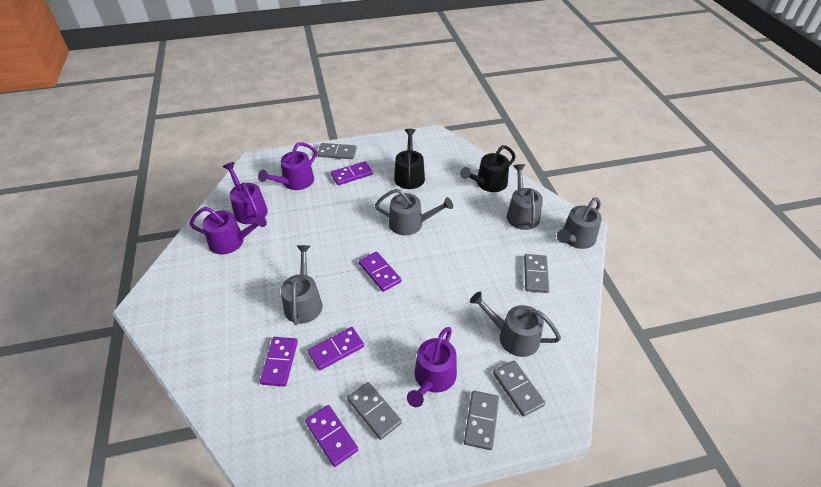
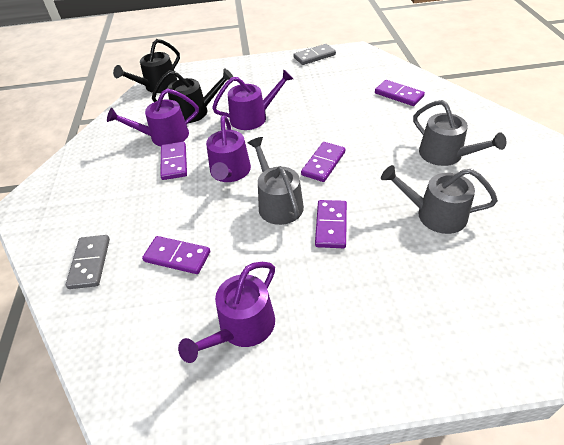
grey domino: [317,143,357,159] [347,382,402,440] [464,391,499,450] [493,360,546,417] [524,254,549,293] = 5 -> [66,235,110,289] [293,44,336,65] = 2
grey watering can: [281,245,323,325] [375,189,453,236] [470,292,561,357] [507,164,543,230] [557,197,602,249] = 5 -> [248,137,304,225] [381,165,498,234] [413,100,506,166] = 3

